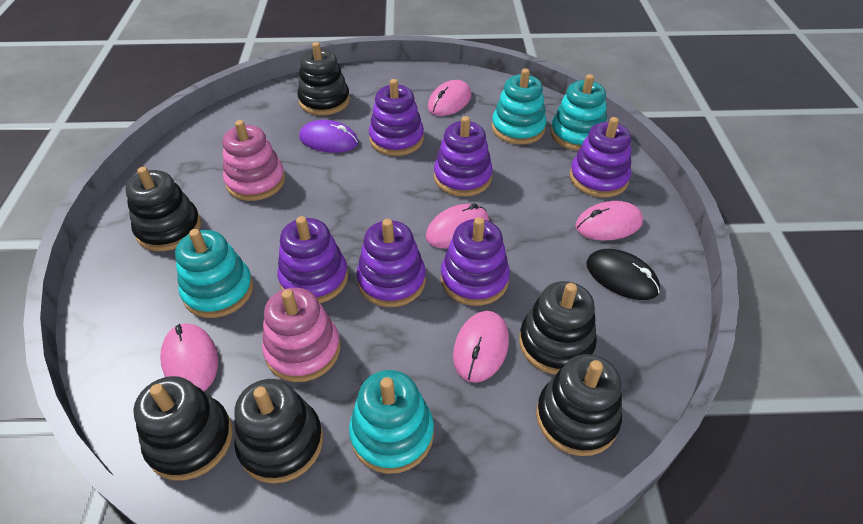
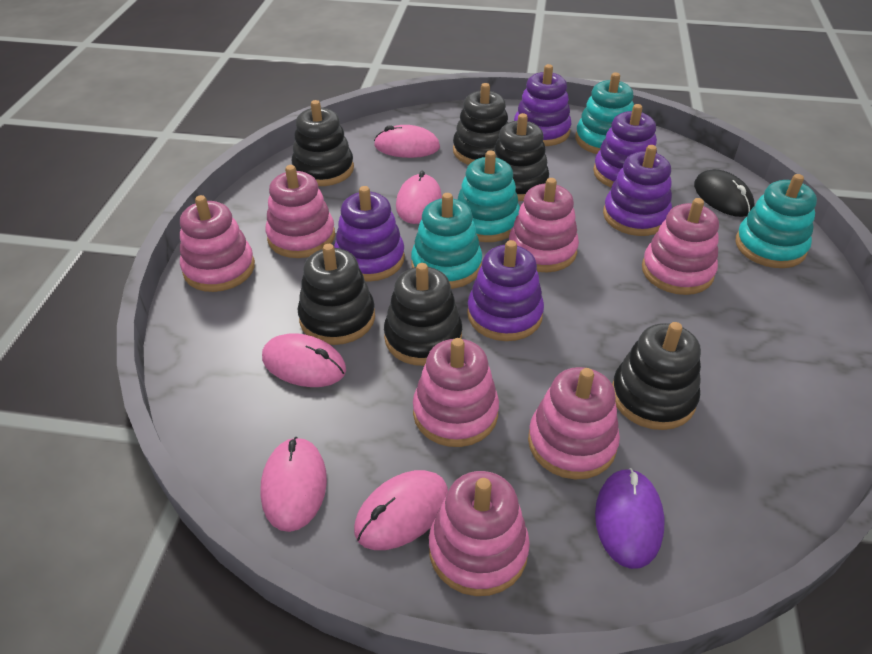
pink stacking toy: [222,120,285,201] [262,288,340,382] = 2 -> [180,195,255,292] [265,165,335,258] [413,338,499,447] [429,471,530,596] [509,178,579,272] [528,367,620,480] [642,198,719,295] = 7
purple stacking toy: [277,216,348,303] [356,219,426,307] [369,79,424,156] [434,116,493,197] [441,217,510,306] [570,117,631,198] = 6 -> [334,186,405,282] [467,240,544,341] [514,64,572,146] [593,104,657,187] [603,145,672,236] = 5

